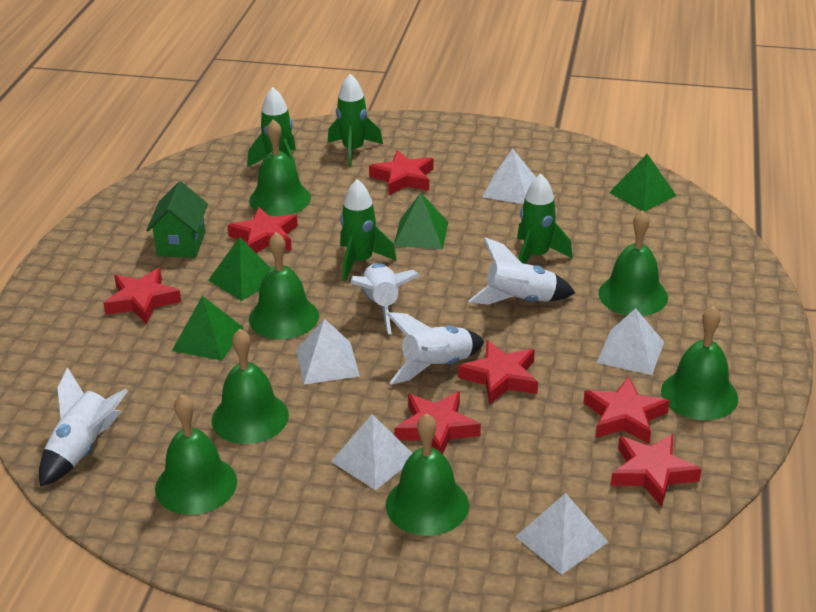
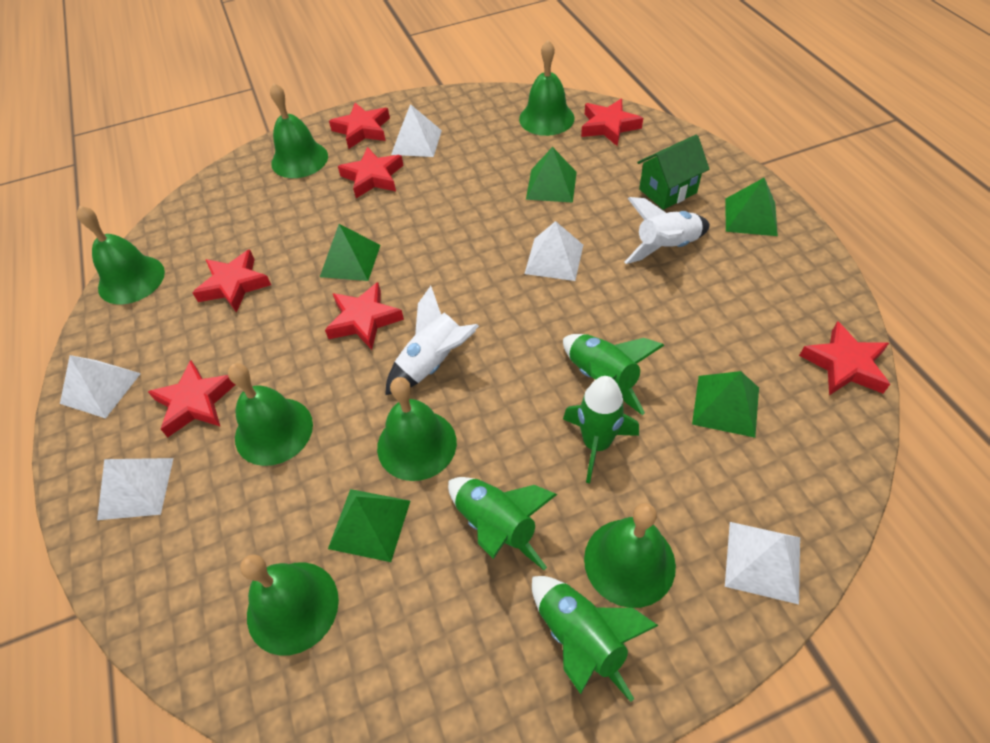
green pyramid: [172,296,244,361] [208,237,271,301] [394,193,448,249] [609,154,676,212] = 4 -> [320,224,381,281] [328,489,410,562] [526,147,577,203] [692,371,759,438] [725,178,778,236] = 5
white rocket: [39,367,128,487] [351,263,420,334] [387,312,484,385] [469,237,575,305] = 4 -> [385,286,479,395] [625,197,710,264] = 2

